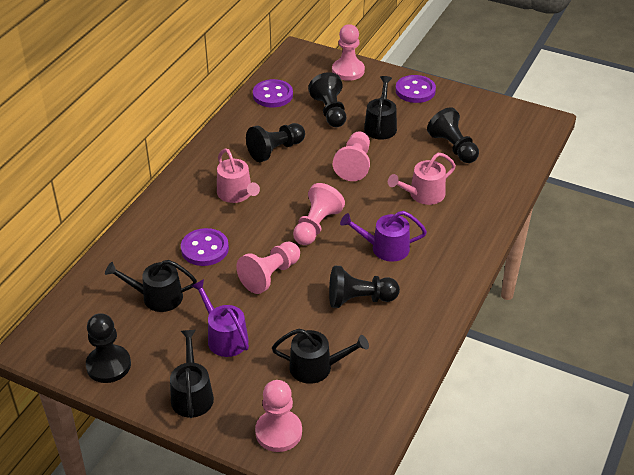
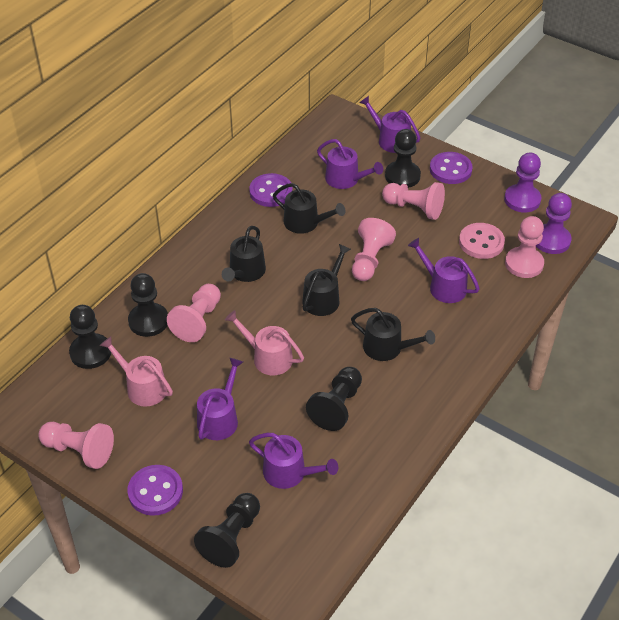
pink button: none = 0 -> [459,223,505,259] = 1
purple pawn: none = 0 -> [504,153,542,212] [536,193,572,254] = 2
purple watering can: [191,279,249,357] [340,211,427,262] = 2 -> [197,358,243,440] [249,433,338,489] [317,139,383,189] [359,96,420,153] [408,238,480,303] = 5

